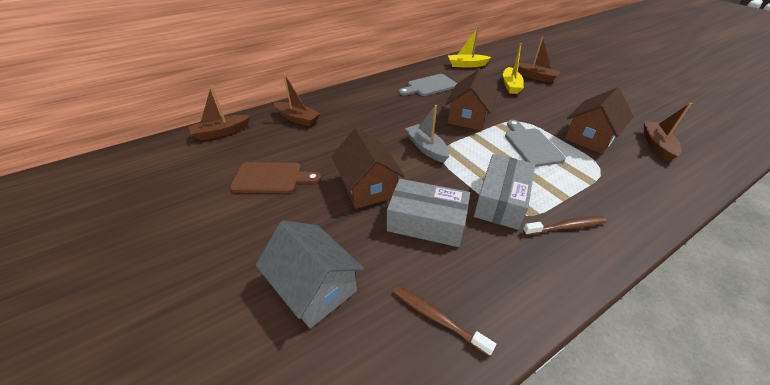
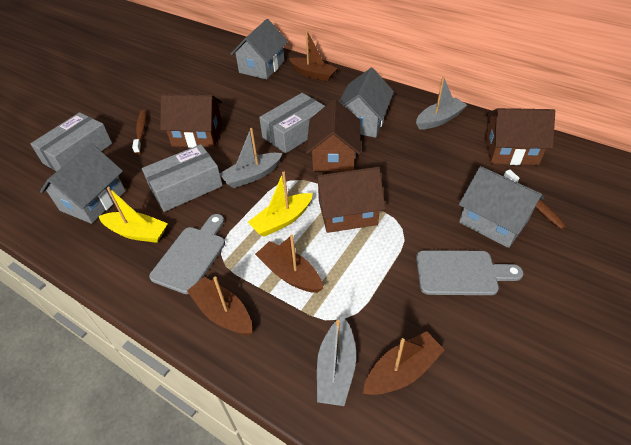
brown cutting board: [230,162,321,193] = 1 -> none = 0
brown house: [332,128,405,209] [445,69,498,131] [564,88,633,154] = 3 -> [160,94,222,148] [306,99,361,172] [314,167,385,233] [484,108,555,165] = 4
grey boat: [405,105,449,163] = 1 -> [220,128,283,188] [317,316,356,406] [416,77,467,130] = 3
grey box: [387,179,470,247] [474,154,535,230] = 2 -> [30,112,112,171] [142,144,223,212] [259,93,325,153] = 3
grey house: [256,221,364,329] = 1 -> [40,143,126,224] [231,19,288,80] [339,68,394,138] [459,166,544,248] = 4

